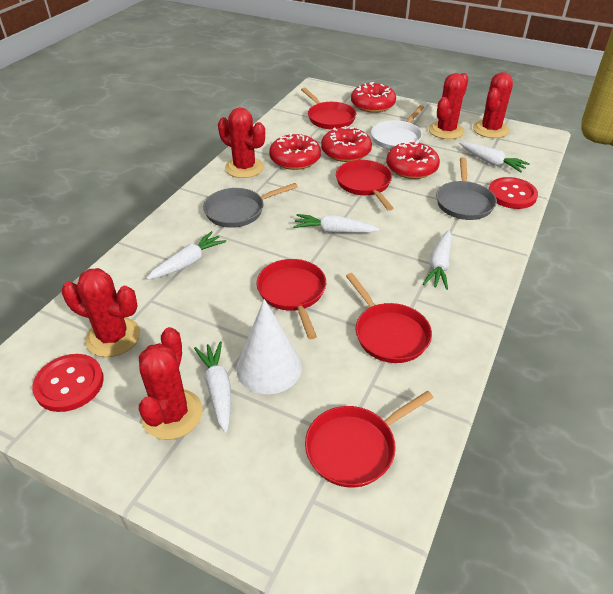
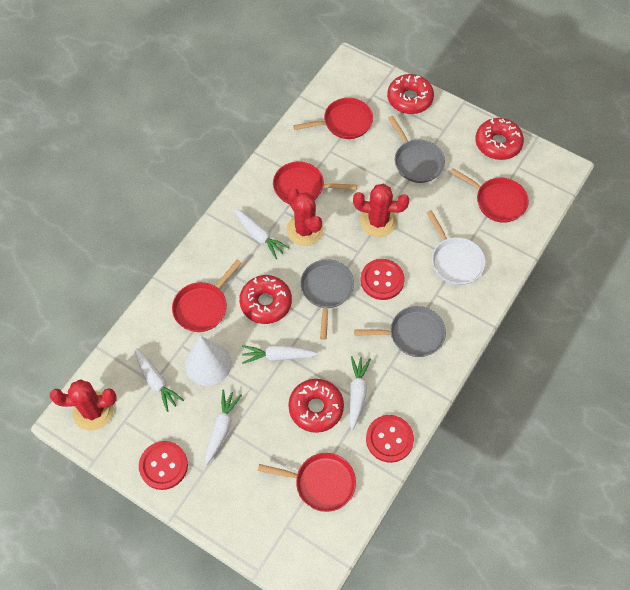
grey pan: [203,183,298,228] [436,157,497,220] = 2 -> [300,259,354,340] [354,306,446,357] [388,116,445,183] = 3
red button: [32,354,104,412] [489,177,538,209] = 2 -> [139,441,188,490] [361,259,405,300] [366,415,414,463] = 3
red cactus: [62,268,140,357] [139,327,203,440] [218,107,265,178] [429,73,469,139] [473,72,513,138] = 5 -> [50,379,117,431] [286,188,324,246] [353,184,409,237] = 3

